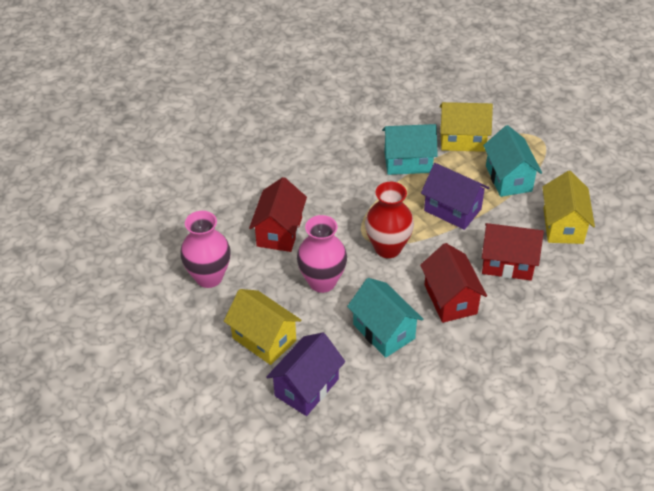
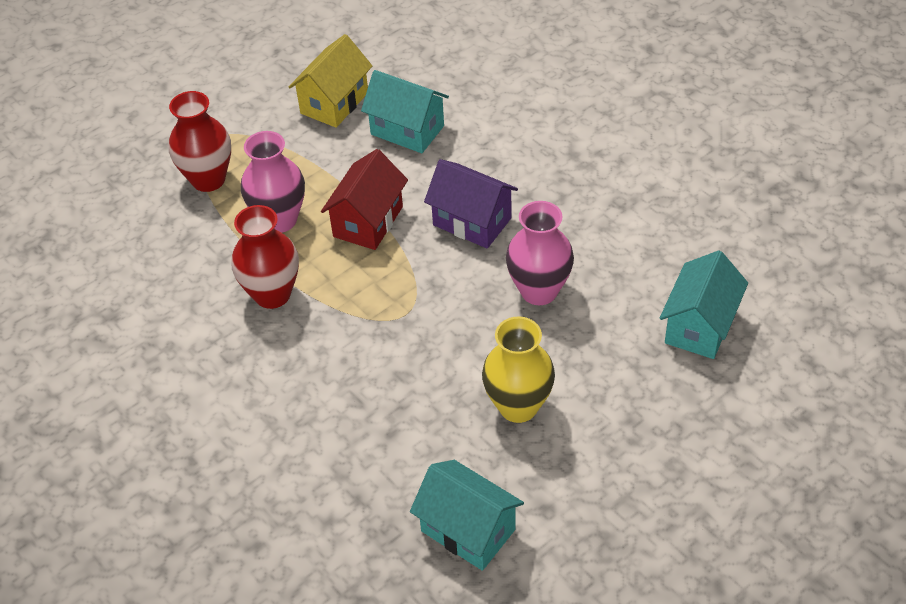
purple house: [266,332,345,416] [421,163,489,230] = 2 -> [424,159,518,249] = 1
red house: [249,177,307,252] [420,243,487,323] [482,223,544,280] = 3 -> [321,149,408,250] = 1
red vase: [365,182,414,258] = 1 -> [169,91,231,192] [231,205,299,309] = 2
yellow house: [224,289,301,365] [440,102,493,152] [542,171,595,244] = 3 -> [289,34,372,128] = 1
yellow vase: none = 0 -> [482,316,555,423] = 1

